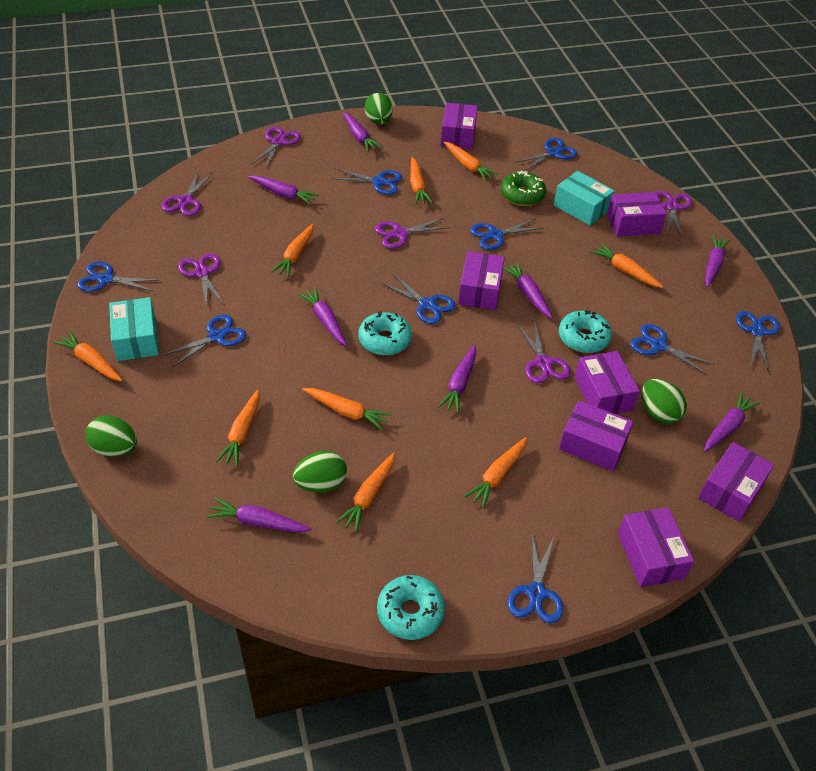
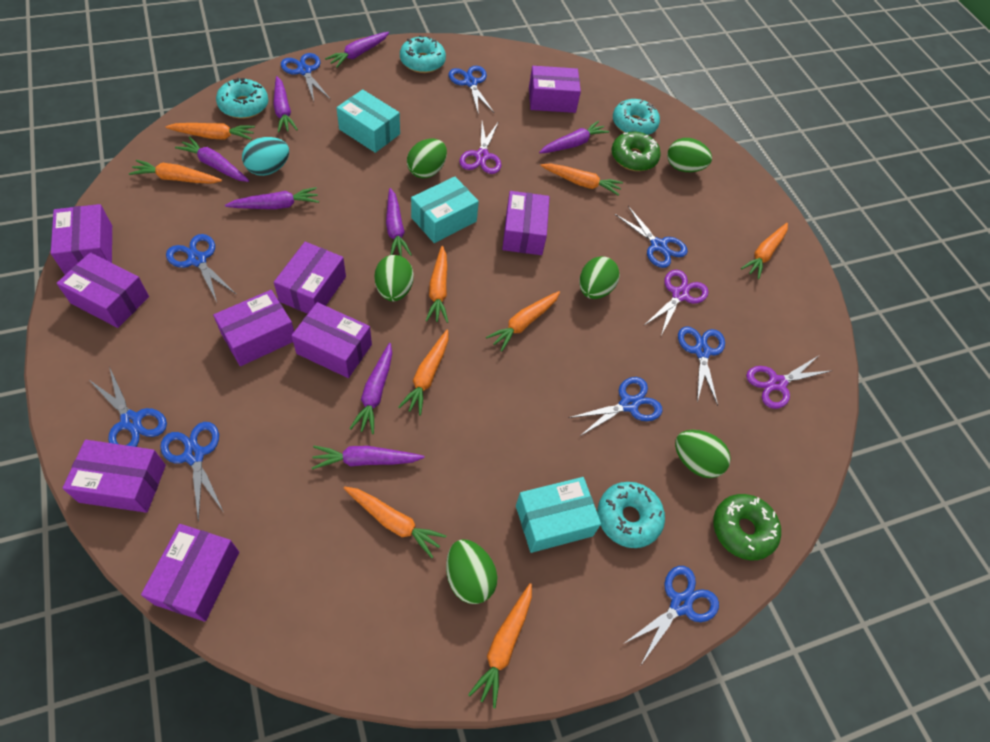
green donut: [500,171,546,206] = 1 -> [611,131,661,171] [713,494,781,560] = 2
green egg: [85,415,137,457] [293,451,347,493] [365,93,393,124] [642,379,687,424] = 4 -> [374,255,414,301] [407,138,447,179] [446,539,497,604] [579,256,620,299] [667,138,712,172] [675,430,731,478] = 6
purple box: [441,103,478,149] [458,251,505,310] [559,401,633,471] [574,351,640,414] [607,192,667,237] [618,507,694,587] [698,442,774,522] = 7 -> [51,204,112,275] [57,252,149,328] [62,440,166,513] [141,524,239,622] [213,290,294,366] [274,242,346,314] [291,302,372,378] [502,191,549,255] [529,66,581,113] = 9
purple scissors: [161,171,213,216] [178,253,224,308] [252,127,301,168] [375,218,450,249] [517,323,571,383] [656,191,692,238] = 6 -> [459,121,501,174] [645,270,709,336] [746,356,833,409] = 3
turquoise box: [109,297,159,361] [554,171,614,226] = 2 -> [337,89,400,153] [411,177,479,243] [516,477,601,553] = 3
turquoise donut: [359,311,412,355] [377,575,445,640] [559,310,612,353] = 3 -> [216,78,268,119] [400,35,446,73] [598,482,665,548] [613,99,660,135] = 4
turquoise egg: none = 0 -> [242,137,289,176] = 1

